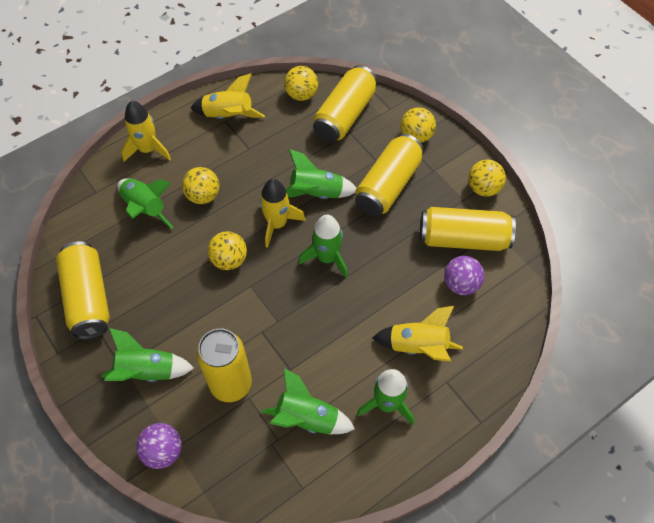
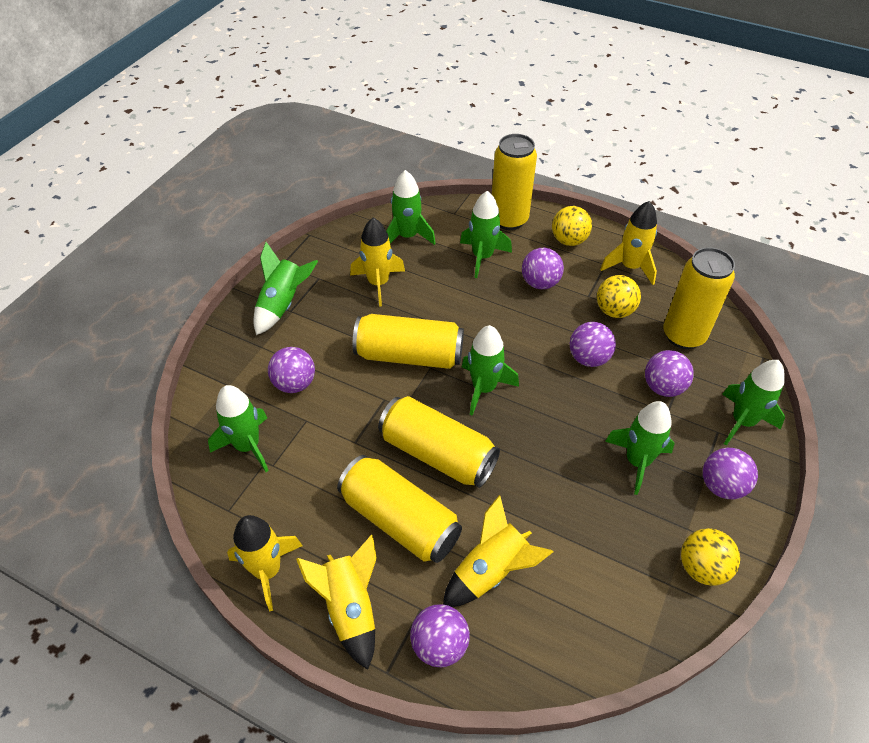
green rocket: [101,328,194,382] [117,179,174,229] [262,368,355,434] [286,149,357,199] [298,215,348,278] [357,369,414,426] = 6 -> [208,385,269,472] [253,242,318,335] [386,170,436,245] [460,191,512,278] [462,325,519,416] [605,401,675,495] [722,360,785,446] = 7
purple ball: [136,423,182,469] [444,256,485,295] = 2 -> [268,347,315,393] [410,604,470,667] [522,248,564,289] [570,322,616,367] [645,350,694,397] [703,448,758,499] = 6
yellow ball: [182,167,219,204] [208,231,247,270] [284,66,318,101] [400,107,436,143] [468,160,506,196] = 5 -> [552,206,592,246] [597,275,641,318] [681,528,740,586] = 3
yellow rocket: [121,101,171,162] [191,73,265,119] [259,179,306,248] [373,306,463,362] = 4 -> [227,515,303,611] [296,535,377,670] [350,218,405,307] [443,495,553,607] [600,201,657,285] = 5

